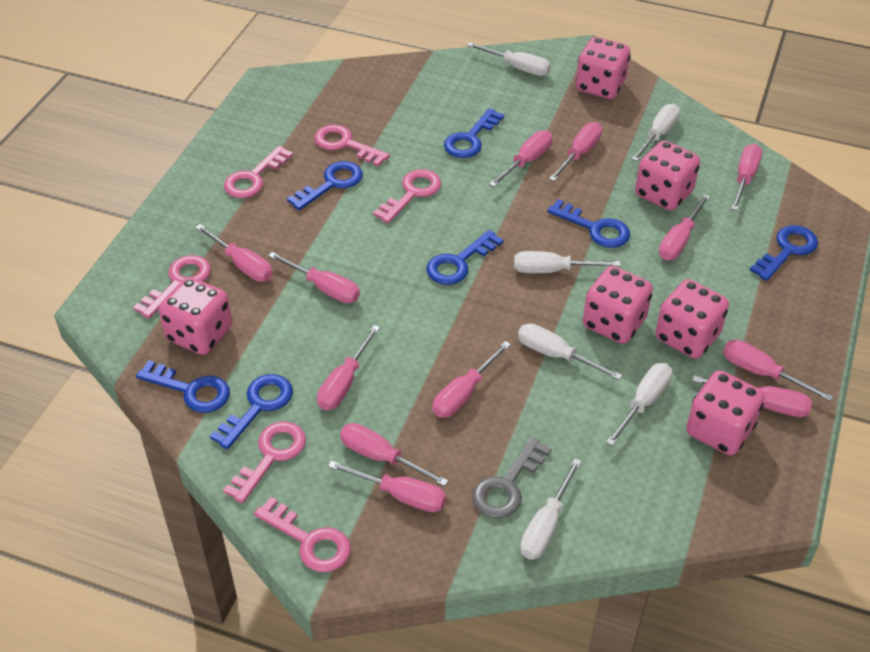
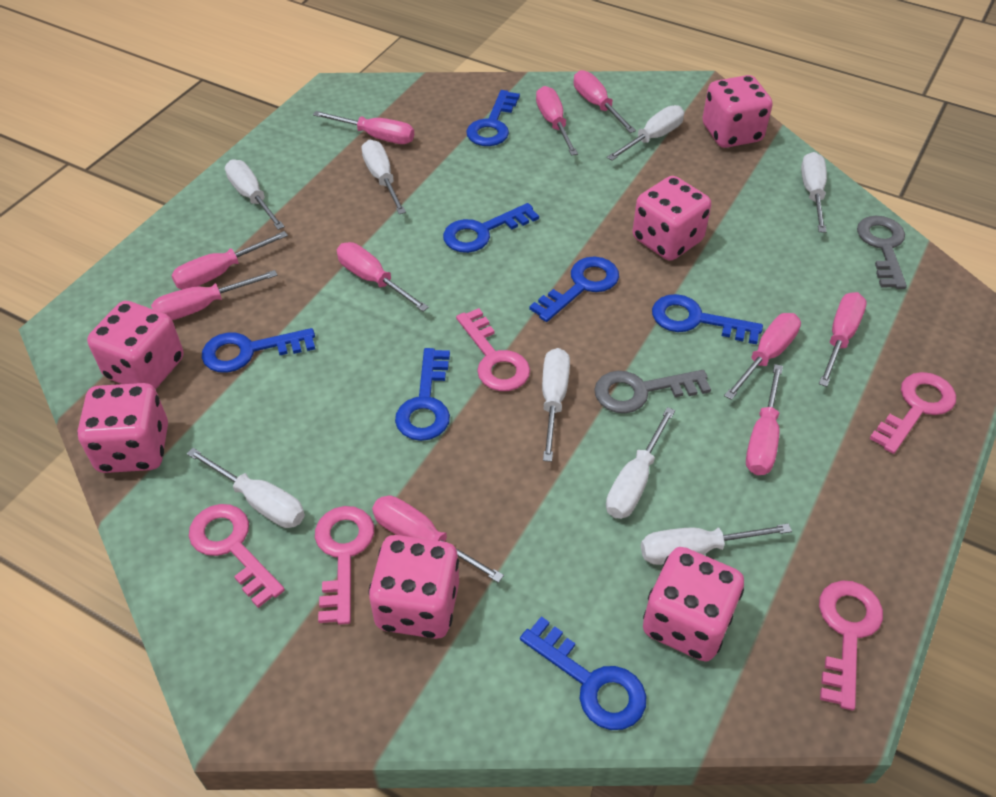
grey key: [472,437,552,518] = 1 -> [594,370,711,413] [857,216,907,289] = 2
pink key: [133,255,211,319] [223,421,306,503] [224,146,293,198] [254,497,351,572] [314,124,390,167] [373,169,442,223] = 6 -> [189,504,285,608] [315,506,374,625] [456,308,530,391] [819,581,883,710] [869,372,956,454] = 5
pink screwdriver: [195,224,272,282] [268,252,360,303] [317,325,380,410] [328,460,446,512] [340,423,449,486] [433,341,511,418] [489,130,552,187] [549,122,602,181] [659,194,710,260] [693,376,812,417] [723,340,834,401] [731,144,762,211] = 12 -> [151,270,278,320] [171,231,288,289] [313,111,414,144] [337,242,429,312] [372,496,504,583] [536,86,578,156] [574,70,636,133] [724,313,801,400] [746,364,783,475] [819,292,867,387] = 10
white screwdriver: [467,42,551,76] [514,251,621,273] [518,323,623,380] [520,458,582,559] [606,363,672,446] [632,104,680,161] = 6 -> [187,448,305,528] [225,159,285,230] [361,140,406,214] [542,348,570,462] [606,407,675,519] [607,105,684,161] [641,523,792,565] [801,152,827,233] = 8

